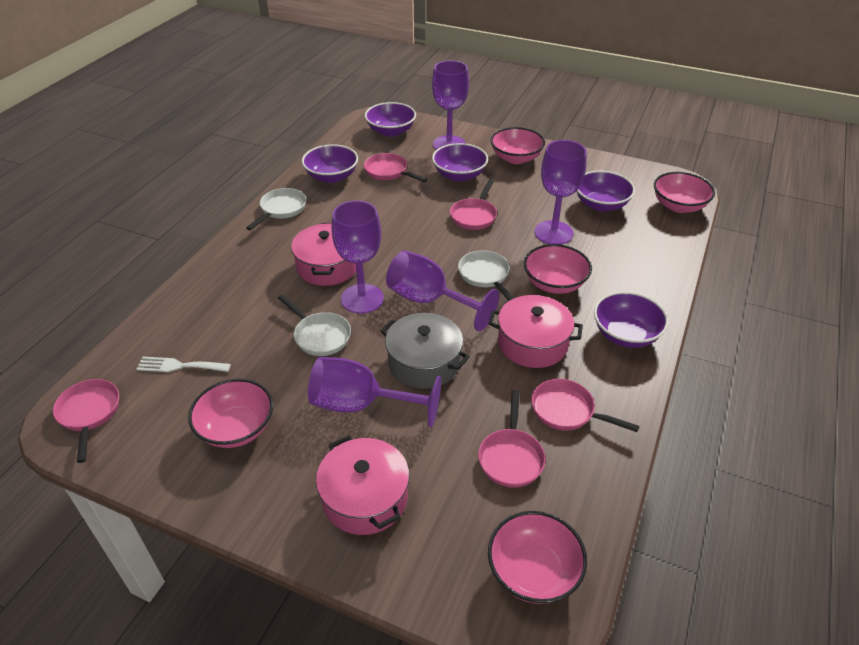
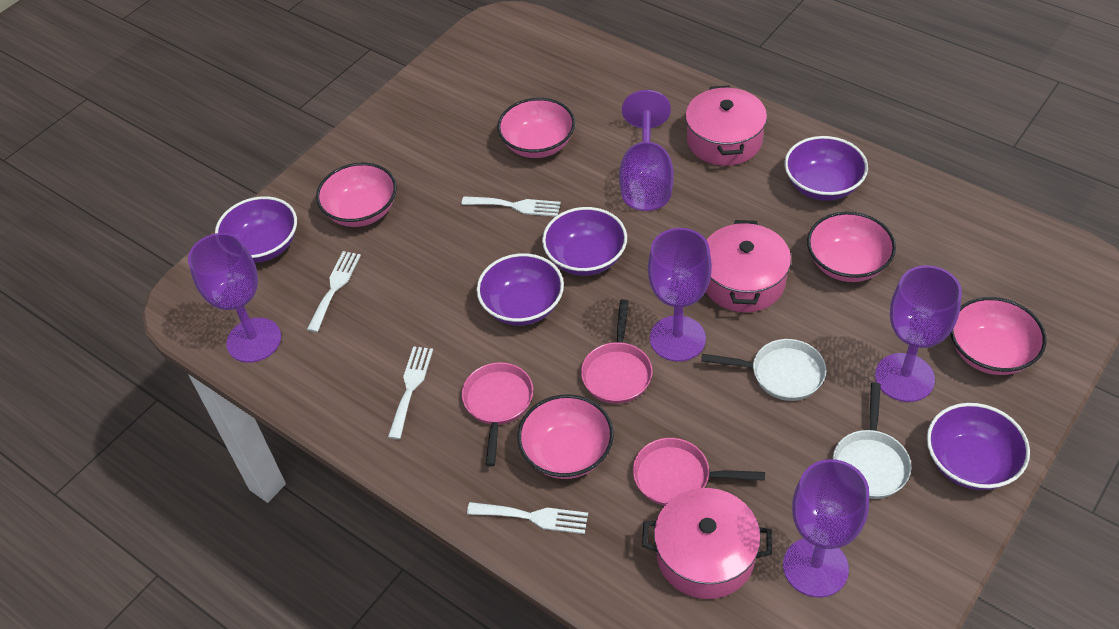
grey pot: [380,313,470,389] = 1 -> none = 0
pink pan: [53,379,119,463] [364,153,428,182] [450,179,497,230] [478,390,546,488] [532,379,640,432] = 5 -> [462,362,533,466] [581,299,653,404] [633,438,765,506] = 3
white fork: [136,357,231,372] = 1 -> [307,251,361,332] [388,346,433,439] [461,196,561,217] [467,502,588,534] = 4
white pan: [246,188,306,230] [278,294,351,356] [458,250,514,301] = 3 -> [701,339,826,401] [833,382,911,499] = 2

